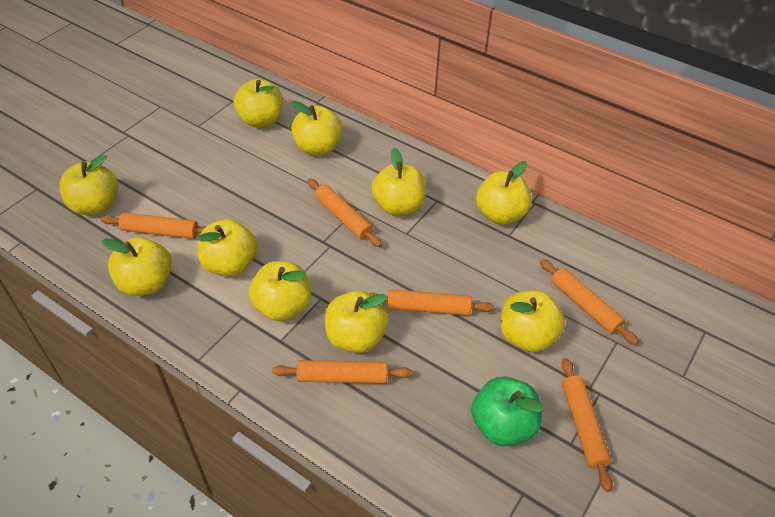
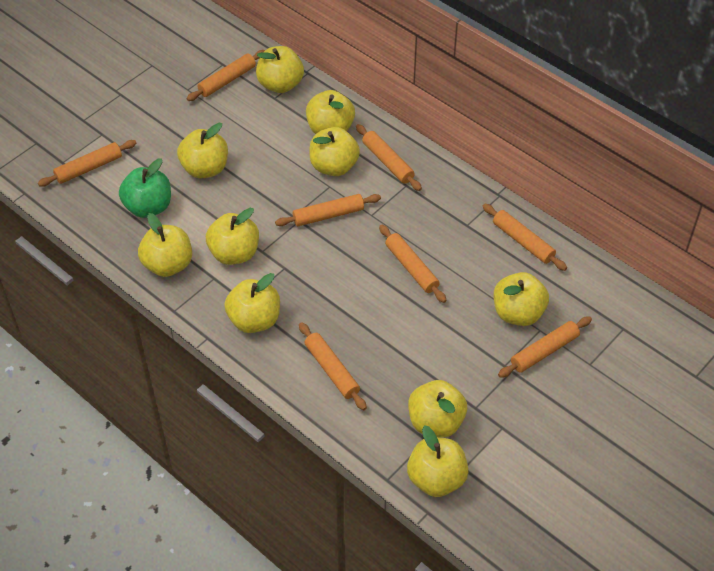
orange rolling pin: [101,213,206,239] [272,360,412,383] [308,179,382,247] [369,290,494,316] [540,259,639,345] [562,358,613,492] = 6 -> [38,140,136,187] [186,50,265,101] [275,194,381,226] [299,322,367,410] [356,124,422,191] [379,225,447,303] [482,204,567,271] [498,316,592,378] = 8

